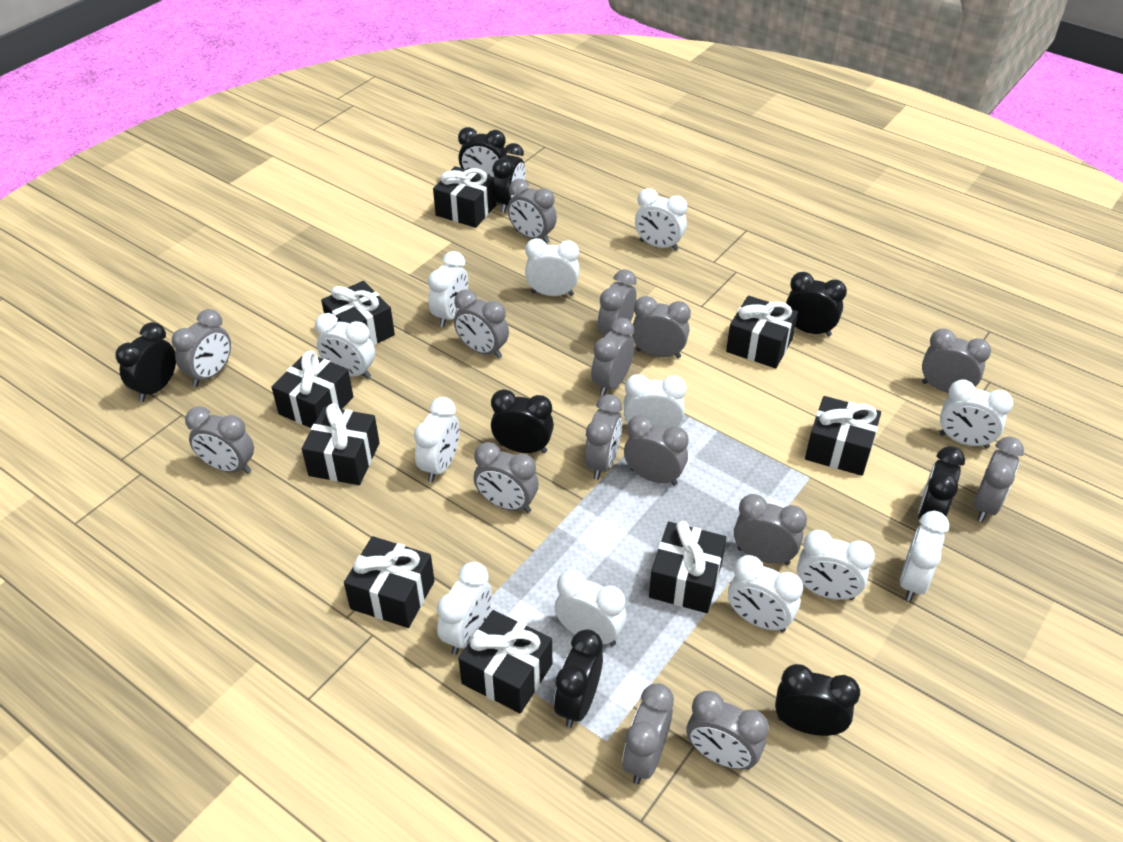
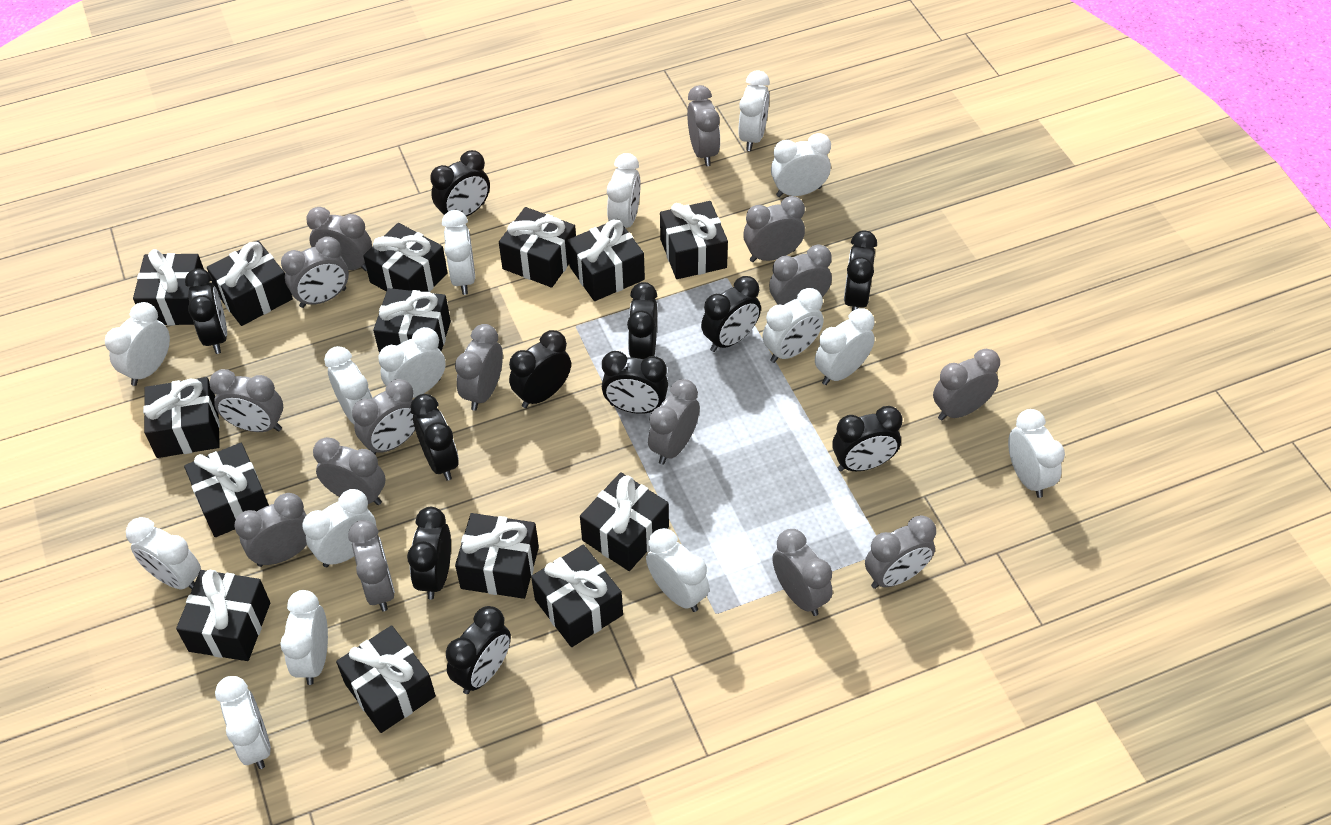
black clock: [116,322,176,402] [458,127,507,177] [491,389,554,453] [493,143,525,213] [554,629,603,728] [775,664,860,736] [786,272,847,337] [918,446,965,519] = 8 -> [185,268,227,354] [407,507,451,600] [410,394,459,481] [430,150,490,217] [446,606,511,694] [509,330,571,408] [602,351,668,414] [627,282,657,359] [701,276,761,352] [832,406,902,471] [844,230,877,311] = 11
black gift: [271,350,353,428] [302,403,380,485] [321,281,395,345] [344,536,435,628] [433,166,497,228] [458,610,552,713] [649,521,727,613] [726,296,798,368] [805,396,881,476] = 9 -> [133,249,204,326] [143,377,220,458] [176,570,270,661] [184,443,269,537] [207,241,293,326] [336,625,436,733] [363,223,448,292] [373,288,451,353] [455,513,539,599] [499,207,576,288] [531,545,623,647] [567,219,645,301] [580,472,669,571] [660,201,728,279] = 14
white clock: [315,313,375,379] [414,397,459,482] [428,251,468,327] [437,562,492,655] [525,238,579,296] [555,570,626,646] [624,374,687,428] [635,188,687,251] [728,555,803,633] [797,530,875,600] [900,511,949,601] [940,380,1013,448] = 12 -> [105,302,170,386] [126,517,201,589] [215,676,271,769] [280,590,328,685] [302,489,376,567] [324,346,372,424] [378,327,446,398] [442,210,475,295] [607,153,641,228] [646,528,710,612] [738,71,770,151] [762,288,824,363] [771,133,831,197] [815,308,875,385] [1008,409,1065,498] = 15

